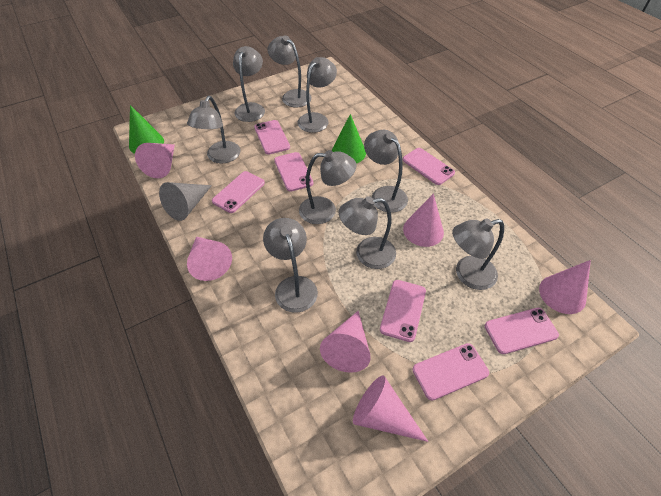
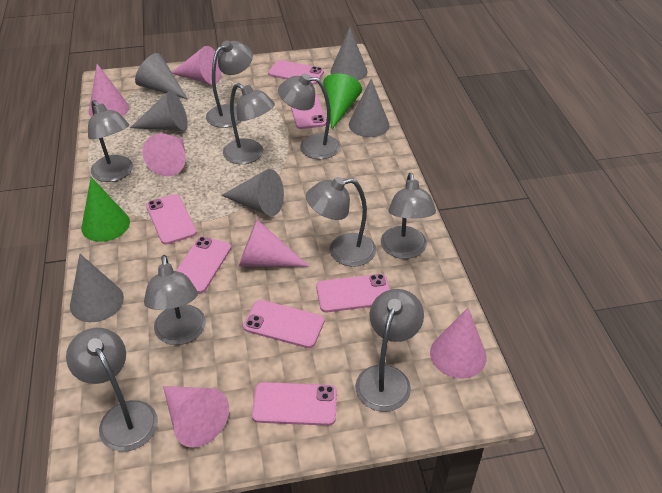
grey cone: [159,182,212,221] = 1 -> [70,254,124,322] [130,91,188,131] [135,53,187,99] [221,169,284,216] [331,27,367,81] [349,79,389,137] = 6

